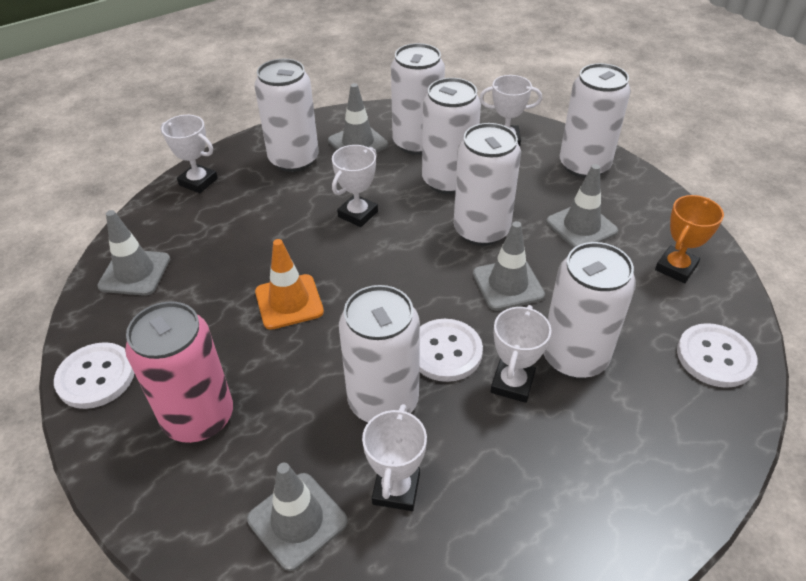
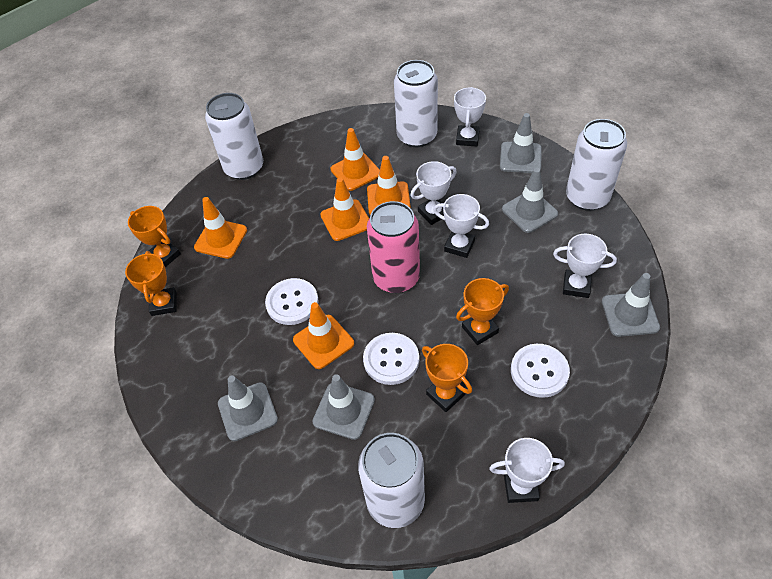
orange traffic cone: [255,239,324,330] = 1 -> [194,197,247,259] [293,302,354,369] [320,177,369,241] [331,128,380,191] [367,156,411,215] = 5
orange trophy: [655,195,724,283] = 1 -> [125,251,177,316] [128,206,181,267] [422,344,472,412] [456,278,509,345] = 4
white can: [254,59,319,172] [339,285,420,422] [391,43,445,155] [422,78,481,194] [454,123,521,246] [543,242,636,378] [560,63,631,178] = 7 -> [205,93,263,180] [358,433,425,528] [394,60,438,147] [566,119,627,211] = 4

